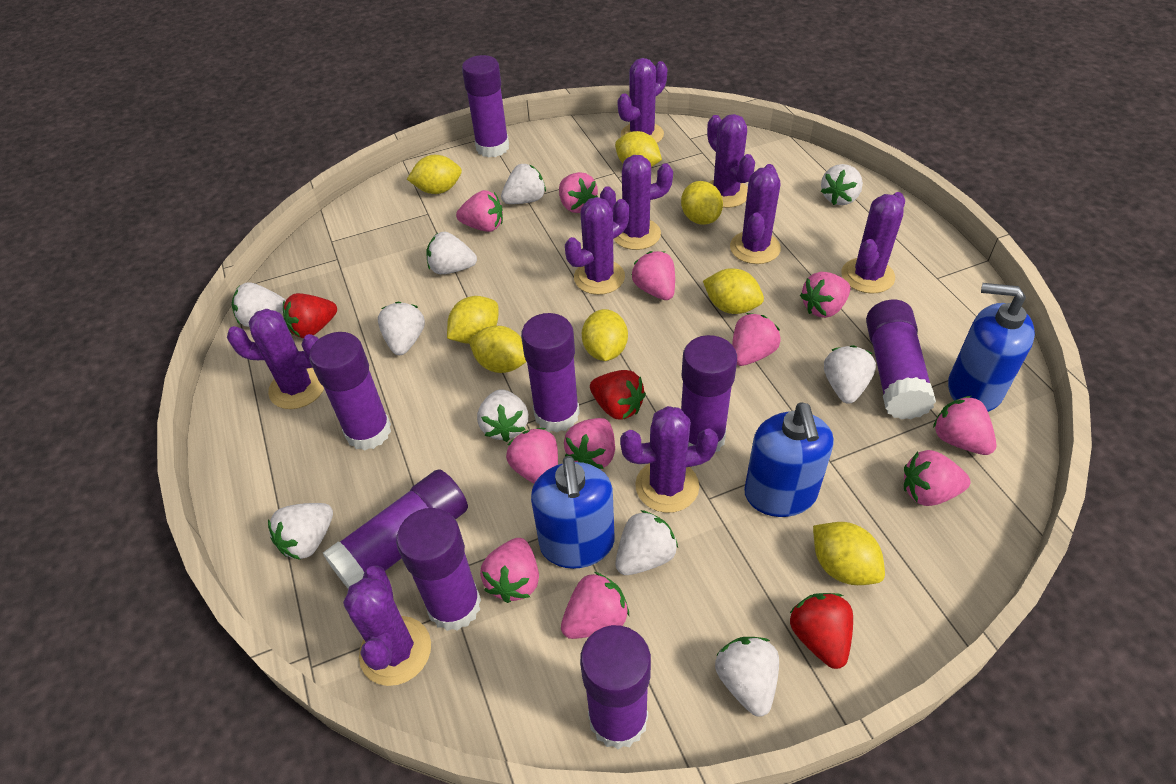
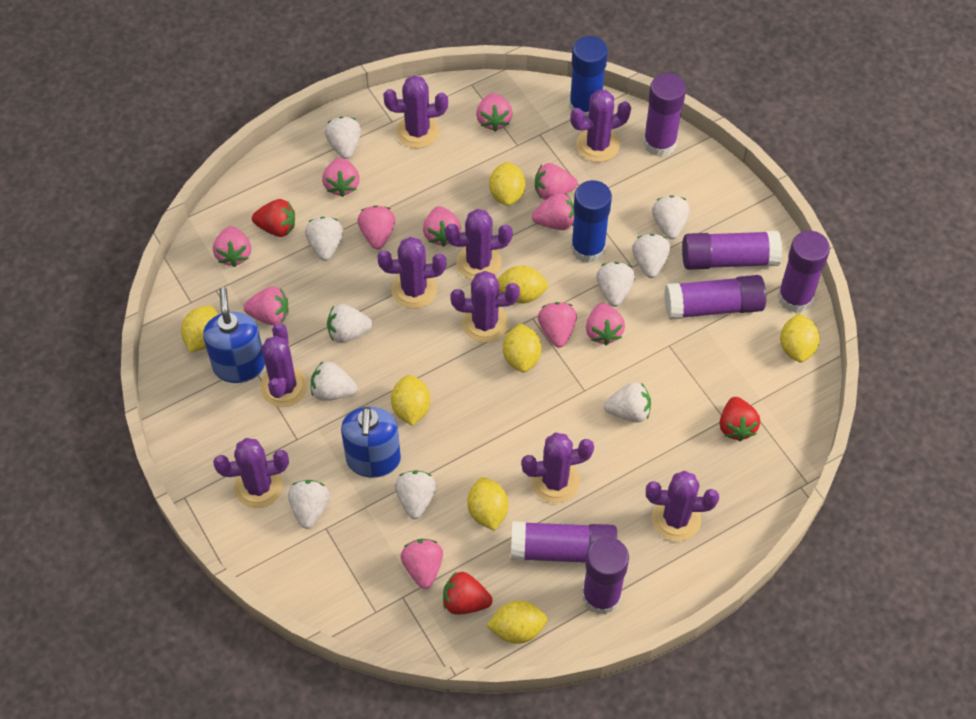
blue glue stick: none = 0 -> [569,36,608,116] [571,180,612,263] = 2
blue soap dispenser: [531,456,615,569] [744,402,834,517] [948,283,1035,412] = 3 -> [203,287,265,383] [341,407,401,478] = 2
purple glue stick: [309,332,391,451] [323,470,468,589] [396,508,481,631] [462,55,509,157] [521,313,580,433] [580,625,651,750] [681,335,737,452] [866,300,936,420] = 8 -> [511,521,617,563] [582,537,629,615] [643,73,686,157] [665,275,766,320] [682,231,782,270] [778,231,830,313] = 6

